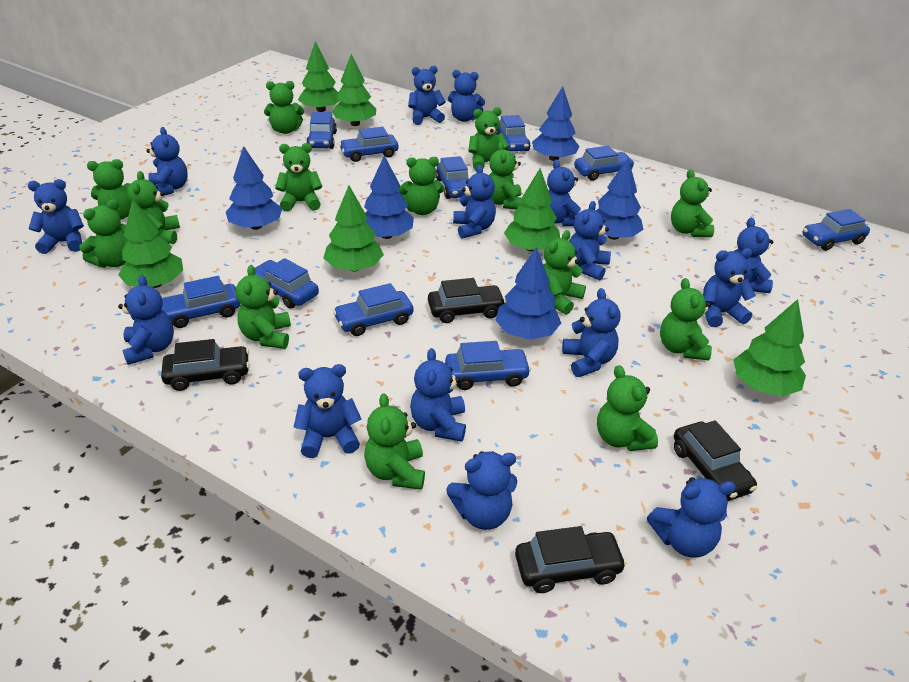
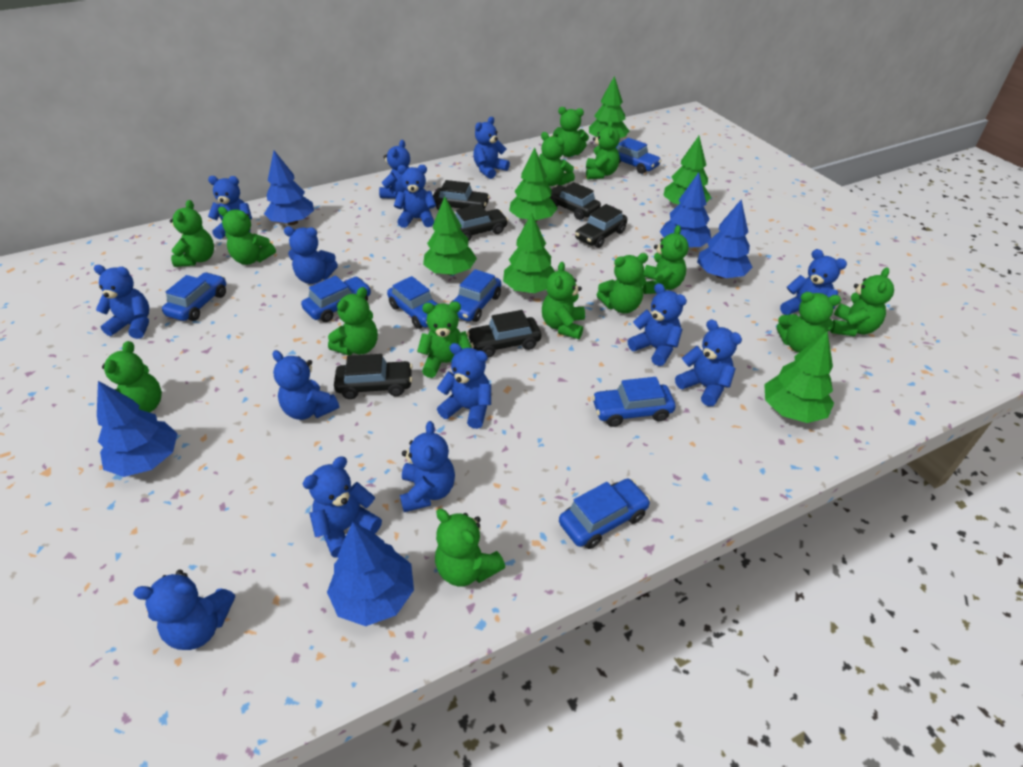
black car: [161,339,250,391] [428,278,506,323] [515,526,627,593] [674,420,757,501] = 4 -> [334,354,413,399] [433,180,490,210] [456,204,508,241] [467,310,541,358] [550,182,601,220] [575,204,627,248] = 6
blue car: [161,276,241,328] [255,258,319,308] [306,112,337,149] [333,283,413,336] [339,127,398,162] [436,156,469,199] [445,341,531,390] [496,115,530,151] [574,146,635,181] [802,209,870,251] = 10 -> [162,272,226,321] [301,276,371,322] [387,276,437,329] [451,269,501,322] [559,479,651,549] [592,377,676,427] [616,138,661,174] = 7
blue teddy bear: [28,179,84,254] [118,275,174,365] [146,127,188,196] [293,364,362,458] [408,66,446,125] [410,348,466,442] [446,451,517,530] [448,70,485,122] [453,165,496,239] [547,160,581,226] [562,288,621,377] [569,201,611,280] [647,477,736,558] [703,248,756,327] [734,218,773,293] = 15 -> [94,265,149,339] [133,570,235,650] [208,176,252,239] [273,350,339,420] [284,227,338,284] [303,456,382,558] [379,140,410,199] [394,165,436,228] [400,421,455,512] [437,343,491,429] [473,117,510,179] [628,283,687,366] [675,319,742,407] [780,249,847,315] = 14

